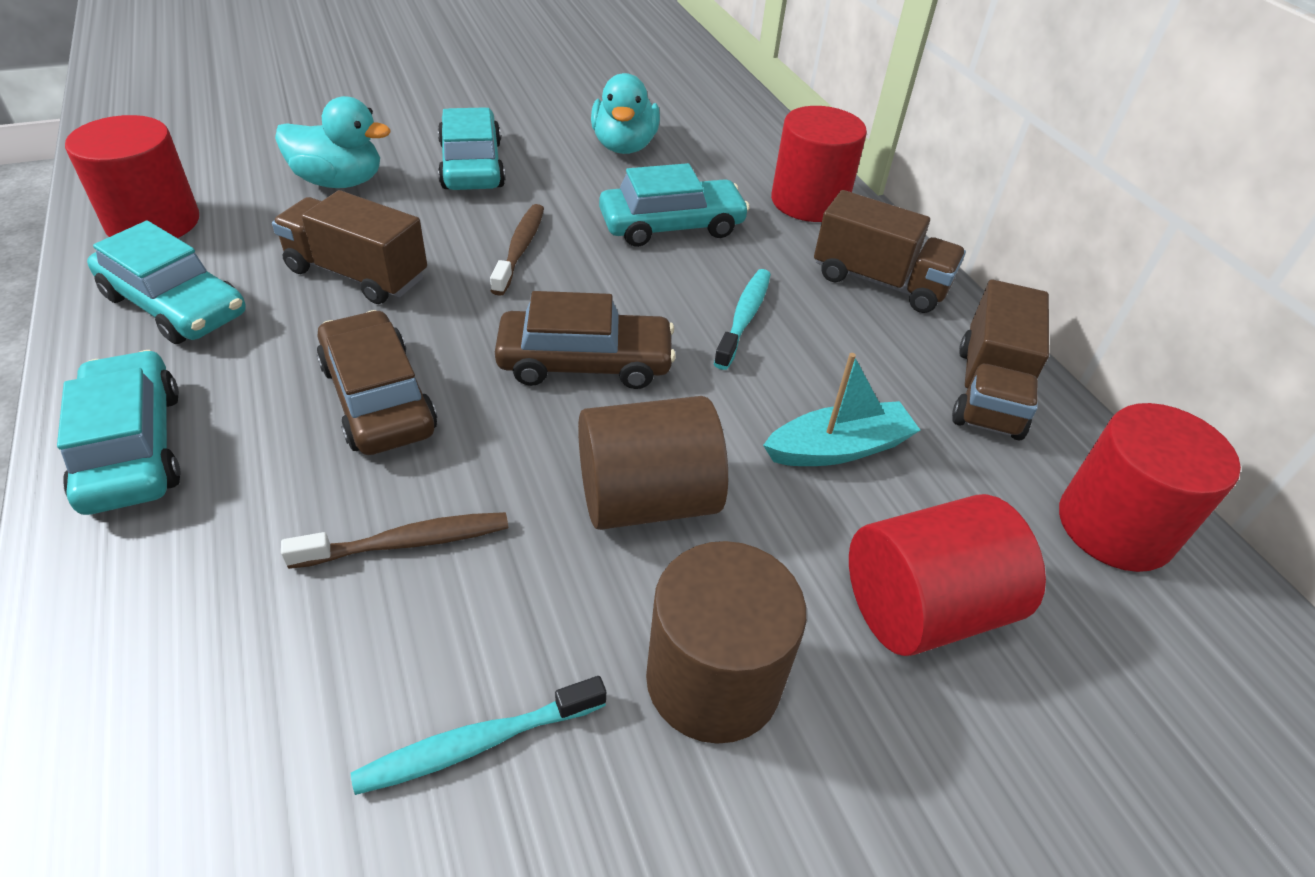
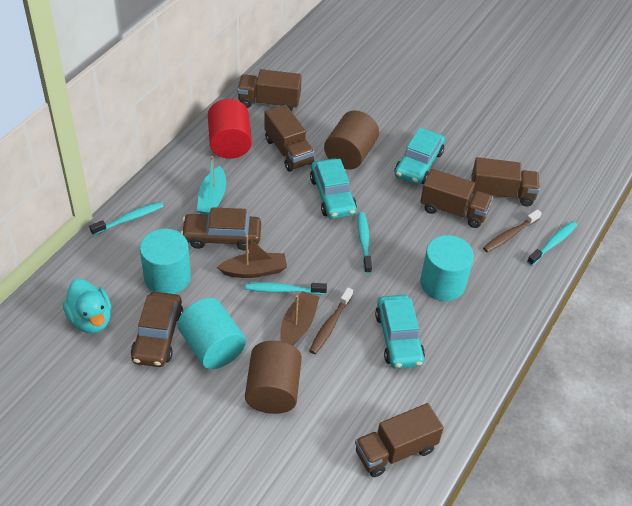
brown boat: none = 0 -> [217,235,287,278] [280,291,320,345] = 2
brown truck: [272,190,427,304] [814,190,966,313] [952,280,1049,441] = 3 -> [237,69,302,111] [264,104,314,172] [355,403,444,477] [420,169,493,228] [471,157,540,206] = 5
red cylinder: [65,115,199,238] [771,106,867,222] [849,494,1046,656] [1059,403,1241,572] = 4 -> [208,99,252,159] = 1
turquoise car: [57,350,181,515] [87,221,246,344] [438,107,505,190] [599,163,750,247] = 4 -> [310,158,357,219] [375,295,425,369] [395,127,445,185] = 3
turquoise cylinder: none = 0 -> [140,229,191,294] [177,298,246,369] [420,235,474,301] = 3
turquoise duck: [275,96,391,188] [591,73,660,154] = 2 -> [63,279,112,333] = 1
turquoise toothbrush: [351,676,606,795] [714,269,771,370] = 2 -> [89,202,164,236] [245,282,327,295] [357,212,372,274] [527,221,577,266] = 4

